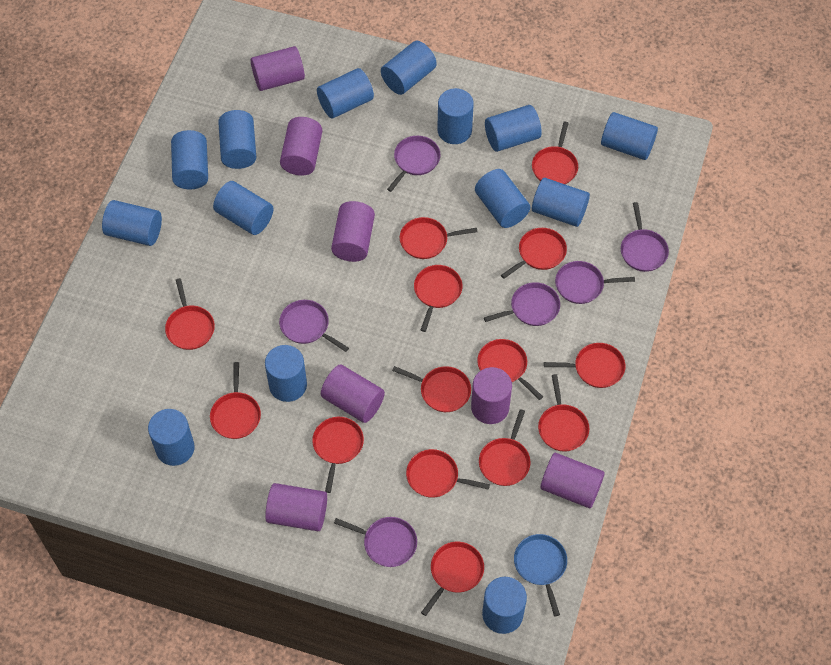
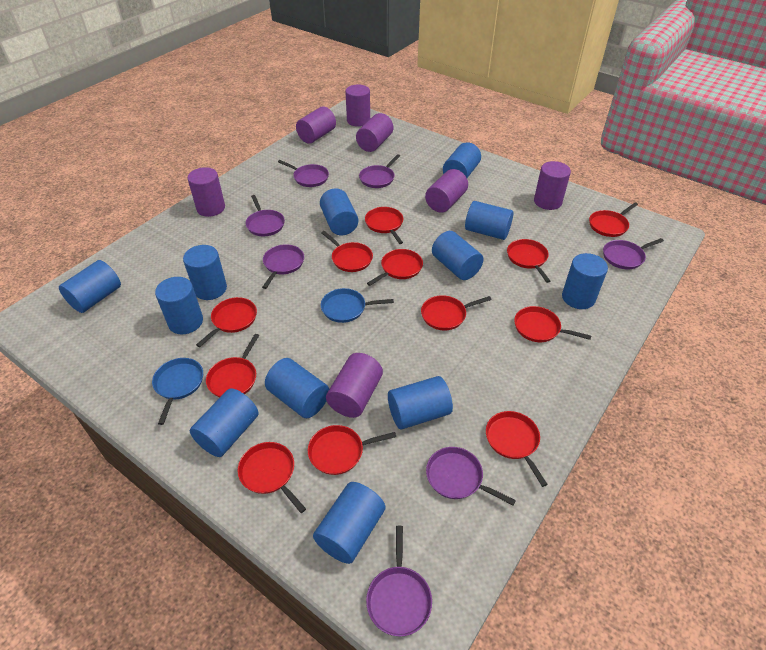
blue cylinder: [102,200,162,246] [148,409,195,466] [171,130,208,190] [213,181,273,235] [218,110,256,169] [265,345,307,402] [317,68,374,118] [381,41,437,95] [437,88,474,144] [475,169,530,228] [482,577,527,634] [485,105,542,152] [532,178,590,227] [601,112,658,160] = 14 -> [59,260,121,313] [155,277,203,334] [183,245,227,300] [190,388,259,457] [265,358,329,418] [313,482,385,564] [320,188,358,235] [388,376,453,430] [432,231,484,280] [443,142,481,178] [465,201,514,240] [562,253,608,309] = 12
blue pan: [514,534,567,616] = 1 -> [152,358,203,425] [321,288,394,323] = 2
purple pan: [279,300,349,352] [334,517,417,567] [387,136,440,192] [484,282,560,326] [555,261,635,304] [621,202,669,272] = 6 -> [246,195,285,236] [262,244,304,289] [278,160,329,187] [359,154,400,188] [366,526,432,637] [426,447,516,505] [603,238,664,269] = 7
red pan: [165,278,215,350] [210,362,261,439] [312,417,364,493] [392,366,471,412] [400,217,477,259] [406,449,490,498] [414,265,462,332] [421,542,484,616] [477,339,543,400] [479,409,531,486] [501,228,567,279] [532,122,578,184] [538,374,589,452] [544,343,625,388] = 14 -> [196,297,257,347] [206,334,259,398] [238,442,306,513] [308,425,396,475] [321,231,373,272] [365,207,403,244] [367,249,423,286] [421,295,492,331] [486,411,548,487] [507,239,550,283] [514,306,591,342] [589,202,638,237] = 12

